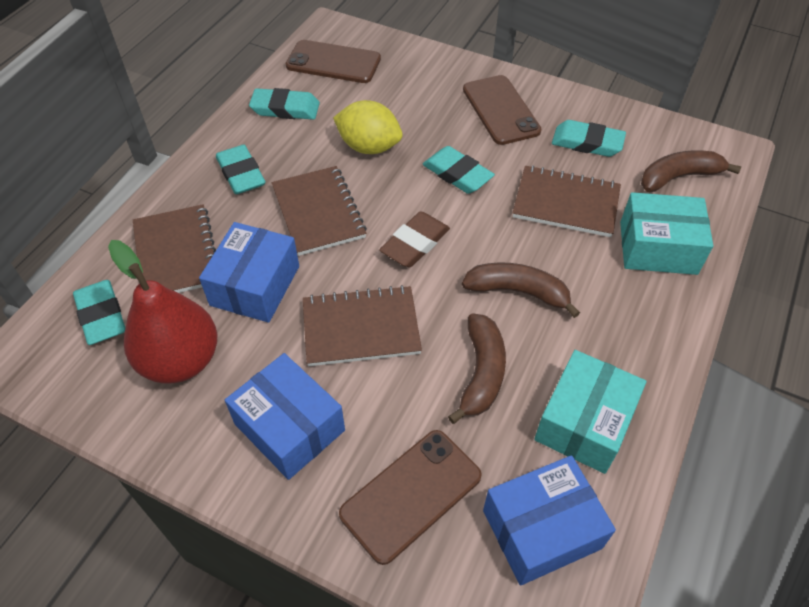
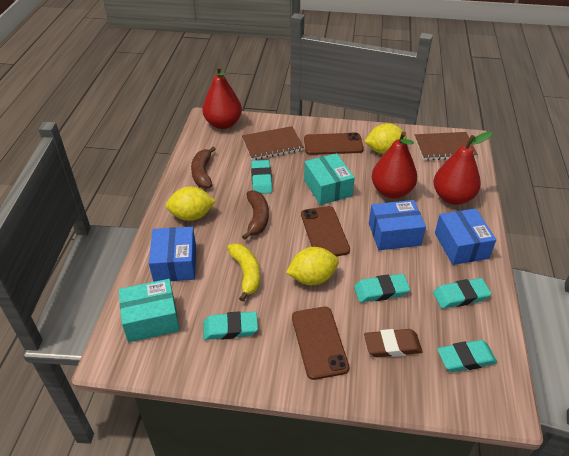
brown banana: [448,313,506,424] [462,262,580,318] [641,150,741,192] = 3 -> [191,146,216,189] [242,190,269,240] = 2
brown notebook: [133,204,216,293] [272,166,367,256] [303,285,422,366] [513,165,621,237] = 4 -> [242,126,304,160] [414,132,478,160] = 2
red pear: [108,240,218,383] = 1 -> [202,66,242,129] [372,131,417,198] [433,132,492,205] = 3
yellow banana: none = 0 -> [227,243,260,301] = 1
yellow lemon: [333,100,403,154] = 1 -> [166,187,216,221] [286,247,339,285] [364,123,407,154] = 3

